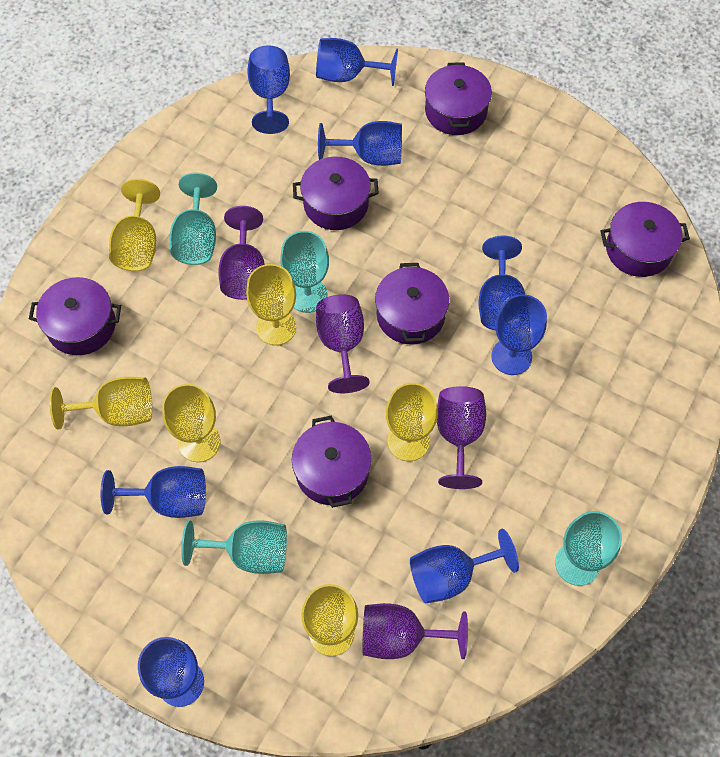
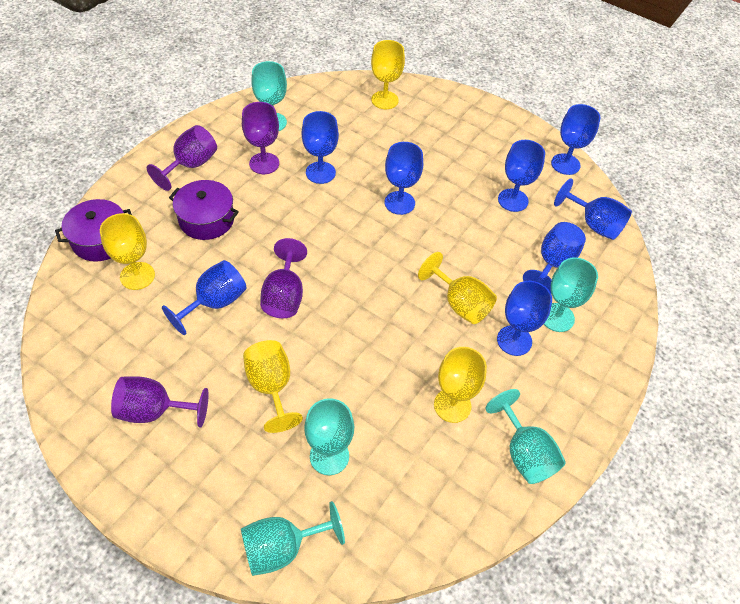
purple pot: [29,277,121,355] [292,415,371,508] [293,157,379,230] [375,263,449,345] [425,63,492,135] [601,202,690,277] = 6 -> [55,199,132,262] [169,180,239,240] = 2
turquoise goblet: [169,173,217,265] [181,520,287,574] [280,231,329,313] [555,511,622,586] = 4 -> [241,501,345,576] [251,61,287,131] [304,398,354,475] [485,389,566,484] [544,257,598,332] = 5
yellow goblet: [49,377,152,430] [109,179,160,271] [162,384,221,462] [246,264,296,345] [301,584,358,656] [386,383,438,461] = 6 -> [100,213,155,290] [243,340,303,433] [371,40,405,109] [418,252,497,324] [434,347,487,423] = 5

